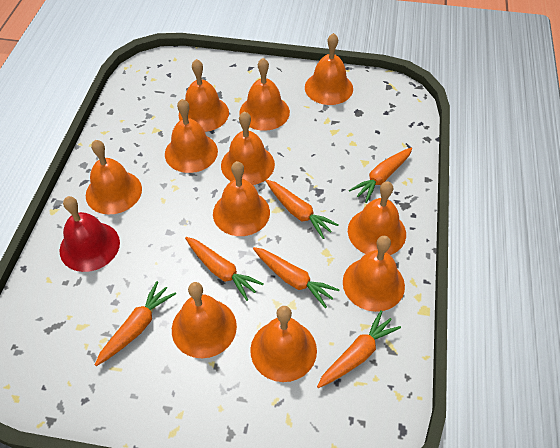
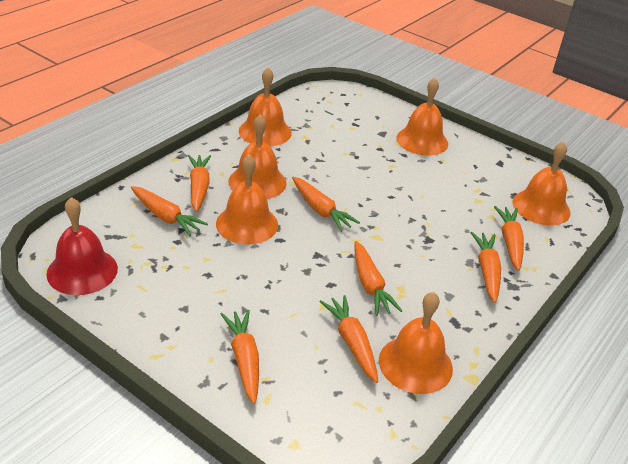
orange bell: [86,140,142,214] [165,99,218,173] [172,282,237,358] [179,59,229,132] [213,161,270,236] [221,111,275,185] [239,58,290,131] [250,306,317,382] [305,33,353,105] [343,236,405,312] [348,181,406,255] = 11 -> [216,154,278,244] [229,114,287,199] [239,68,292,146] [379,292,453,394] [396,78,448,156] [512,142,570,225] = 6
orange carrot: [95,281,176,366] [185,237,264,301] [253,247,339,308] [266,180,339,239] [317,310,401,388] [349,148,412,203] = 6 -> [131,186,208,236] [188,155,211,212] [221,310,259,404] [292,177,360,232] [320,295,378,383] [354,241,402,316] [471,232,501,303] [494,206,524,271] = 8

